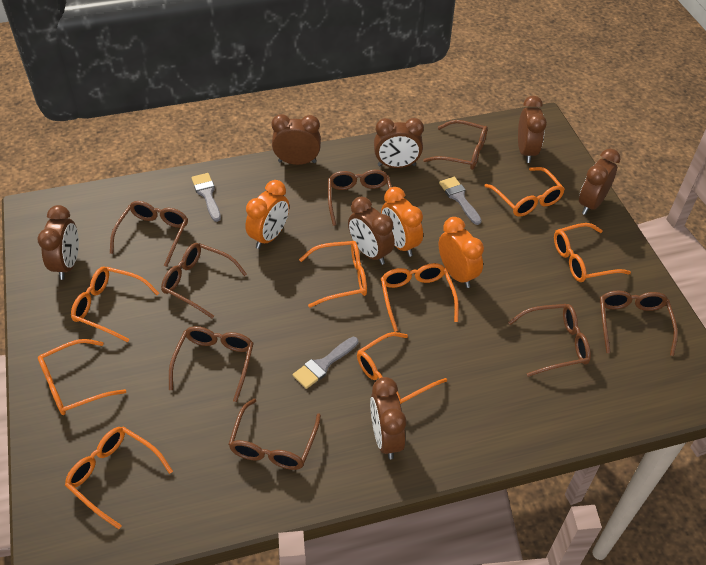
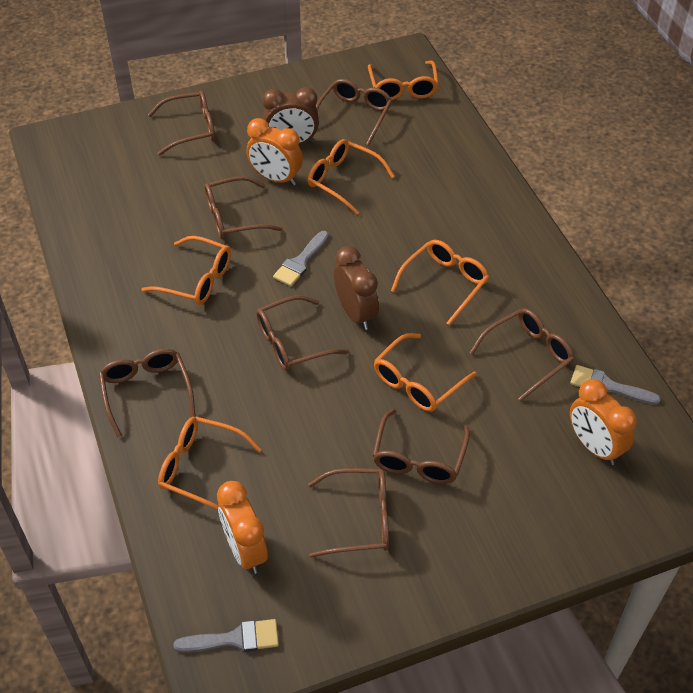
brown clock: [37,205,79,280] [272,114,321,165] [348,197,395,265] [370,377,406,459] [374,118,424,168] [518,96,547,163] [579,149,620,215] = 7 -> [262,87,319,145] [334,246,379,330] = 2
orange glasses: [38,339,126,415] [65,427,173,529] [71,266,159,342] [299,241,367,308] [357,332,447,404] [381,263,459,332] [484,167,565,217] [554,223,631,282] = 8 -> [141,236,231,305] [158,417,262,510] [308,139,395,214] [368,61,439,100] [374,333,477,412] [391,240,489,325] = 6

